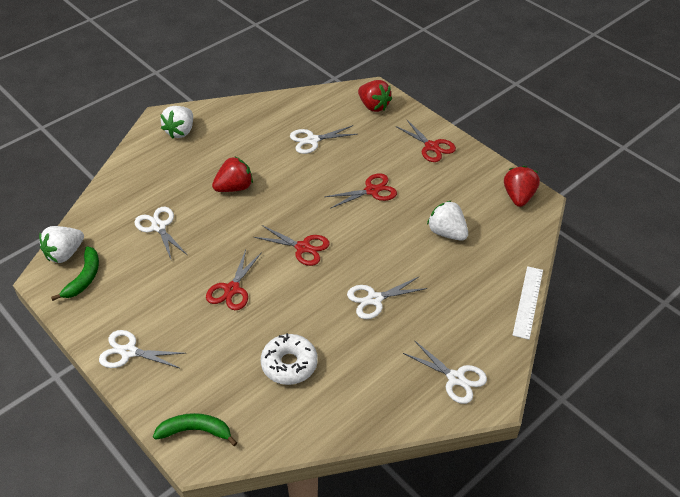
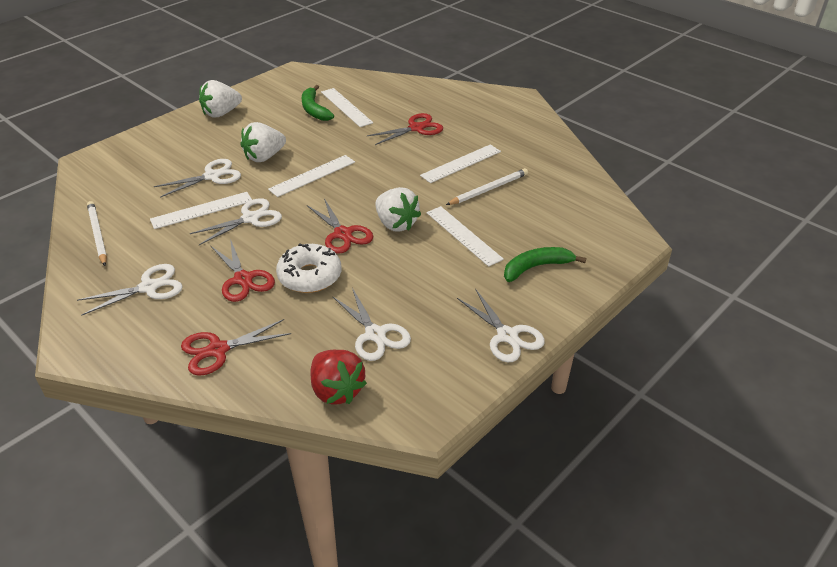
red strawberry: [212,157,253,192] [358,80,392,112] [504,166,540,207] = 3 -> [310,350,367,405] = 1
white pencil: none = 0 -> [87,201,107,266] [446,168,528,205] = 2
white ruler: [512,266,543,340] = 1 -> [150,192,252,229] [268,155,355,197] [321,88,373,127] [420,144,501,183] [426,206,504,267] = 5

